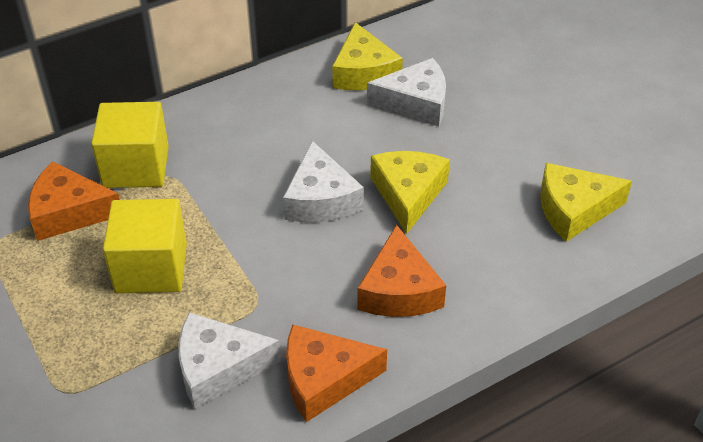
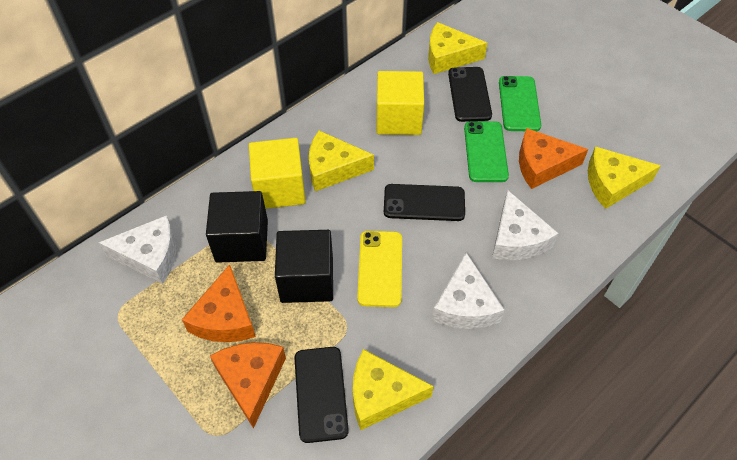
black cube: none = 0 -> [206,191,268,263] [275,230,333,303] = 2
black phone: none = 0 -> [294,347,349,443] [384,184,465,221] [448,67,492,122] = 3
green phone: none = 0 -> [464,121,509,182] [499,76,541,131] = 2
yellow cheese: [332,22,403,90] [370,151,450,234] [540,163,632,242] = 3 -> [309,131,374,191] [353,349,434,430] [428,22,487,74] [588,146,661,209] = 4
yellow phone: none = 0 -> [357,231,402,307] = 1

